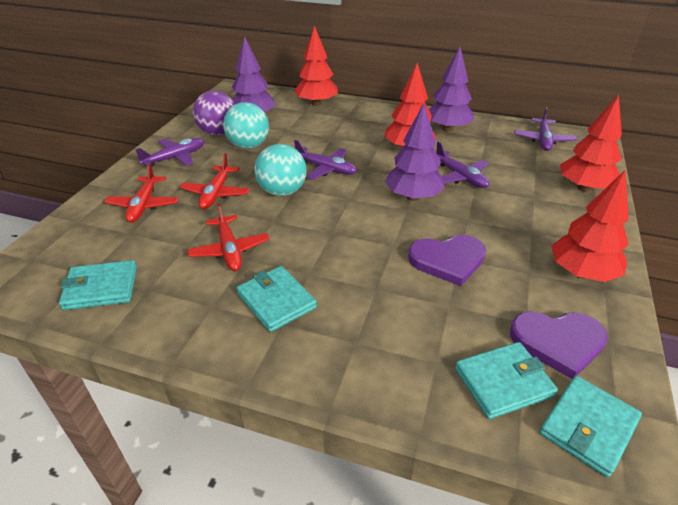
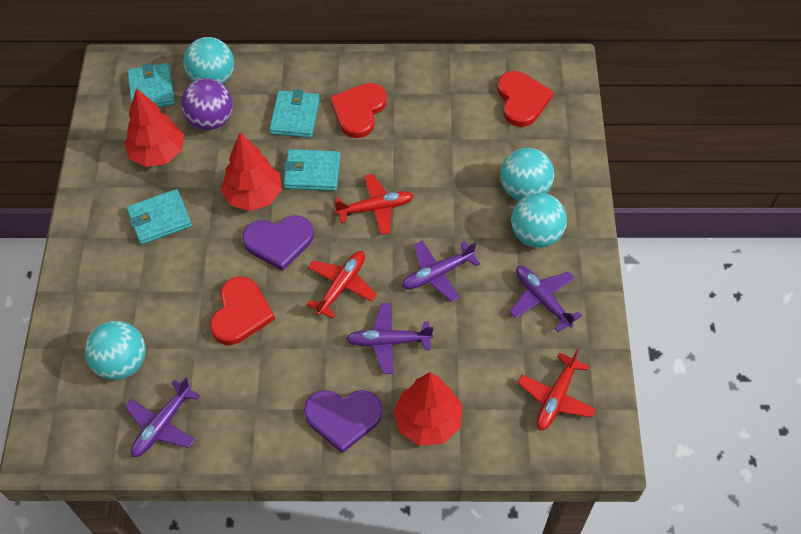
purple tree: [232,36,276,112] [385,103,445,201] [429,46,474,132] = 3 -> none = 0
red heart: none = 0 -> [210,276,275,345] [330,83,387,138] [497,71,554,127] = 3
red tree: [294,26,338,106] [384,63,436,147] [551,170,629,282] [560,95,622,192] = 4 -> [124,88,184,167] [221,133,282,211] [394,372,462,446] = 3
turquoise ball: [223,102,269,149] [254,144,306,196] = 2 -> [85,321,146,380] [183,37,234,84] [500,148,554,201] [511,193,567,248] = 4

